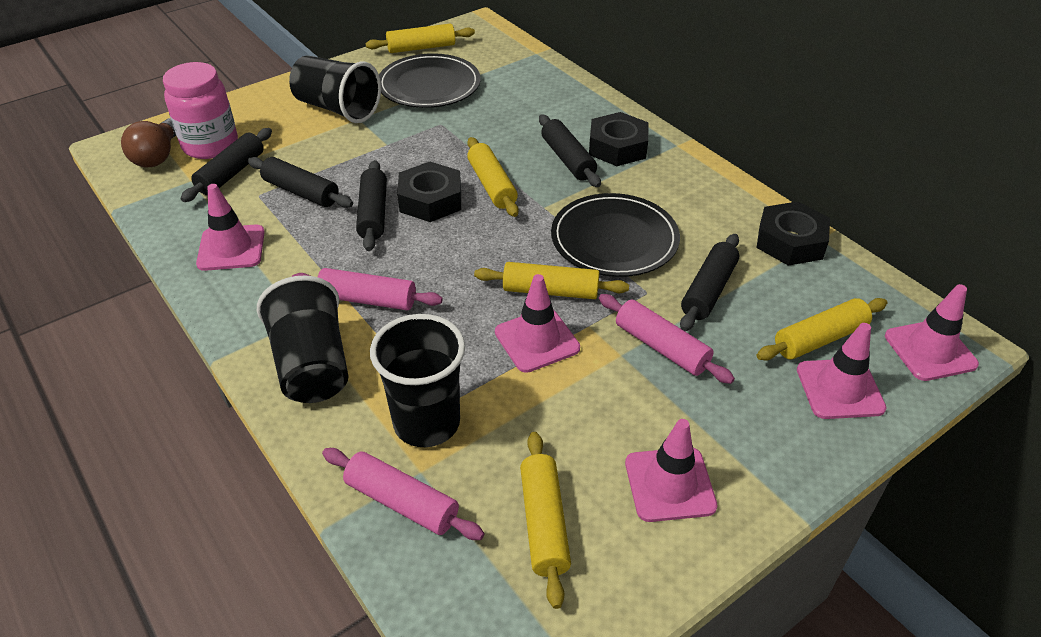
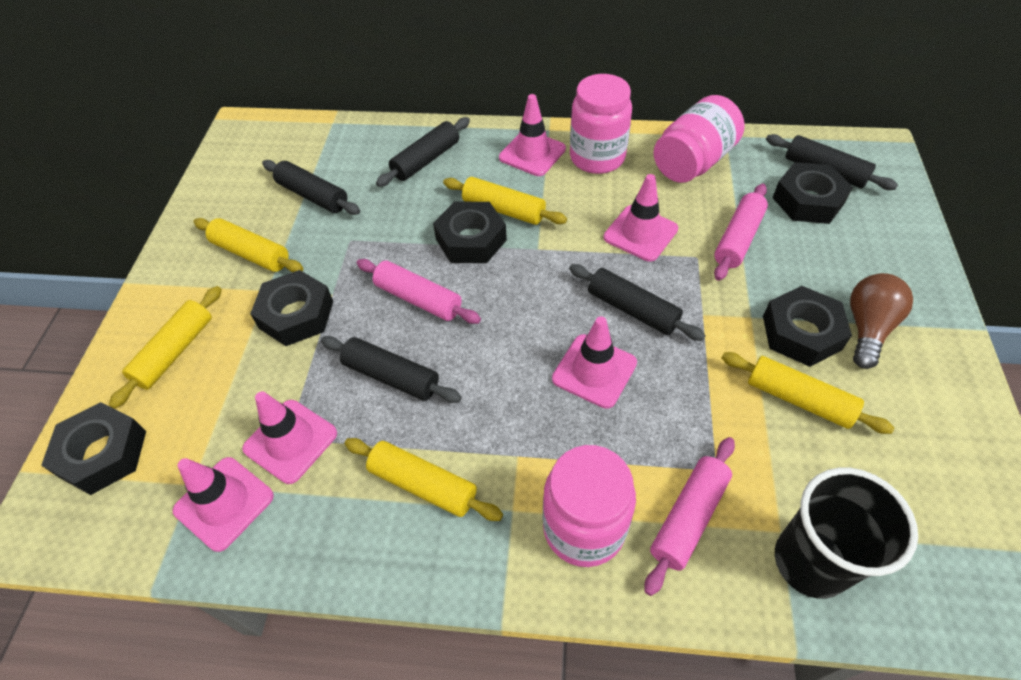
black cup: [257,275,349,403] [289,56,381,123] [370,314,465,447] = 3 -> [775,468,918,599] = 1
black nut: [397,162,461,222] [589,112,648,166] [757,201,830,266] = 3 -> [41,402,146,495] [250,270,333,346] [433,201,507,263] [763,286,852,367] [773,162,853,224] = 5
black plate: [379,53,481,108] [551,193,680,277] = 2 -> none = 0
pink jar: [163,62,238,159] = 1 -> [543,445,636,567] [570,74,632,174] [653,95,745,183] = 3

